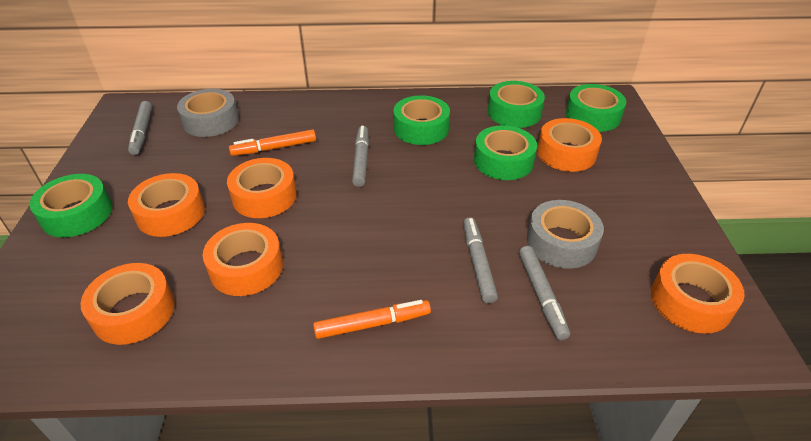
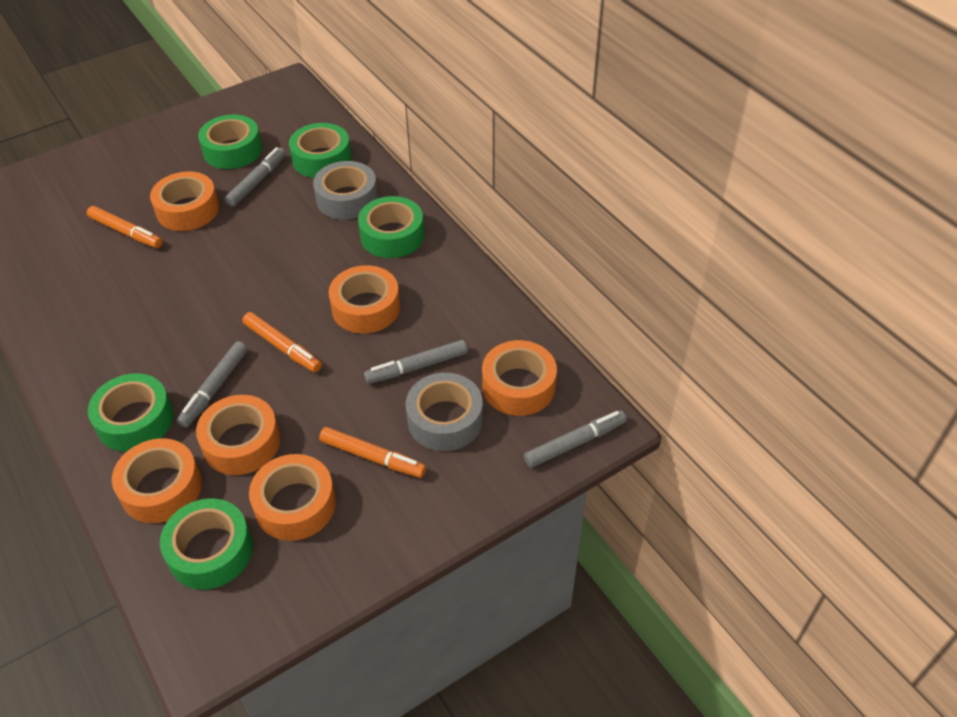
orange marker: [229,129,316,156] [313,300,431,339] = 2 -> [87,206,163,248] [242,312,322,373] [319,427,426,478] = 3

